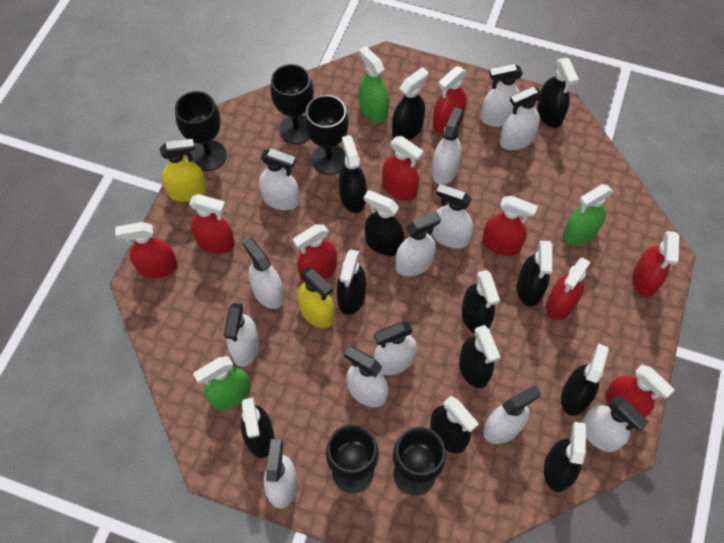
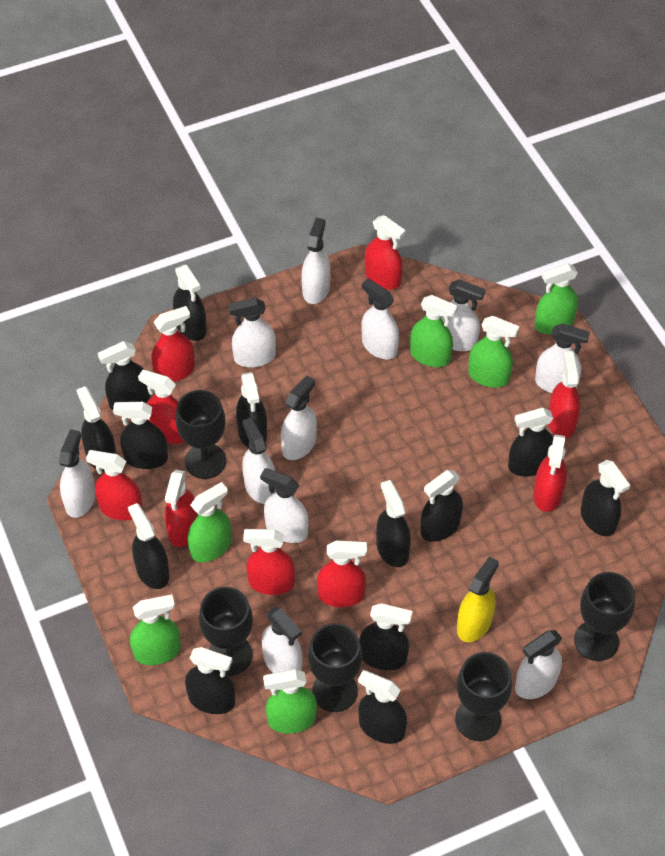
black spray bottle: [241,398,274,458] [336,249,366,315] [339,135,367,213] [364,190,404,256] [392,67,428,140] [430,396,479,453] [459,325,500,388] [462,270,500,334] [517,241,552,306] [537,58,579,128] [544,422,586,492] [561,343,609,416] = 12 -> [77,386,116,472] [98,341,150,410] [113,402,168,469] [128,503,169,589] [173,265,207,341] [185,647,235,714] [236,372,267,448] [358,670,407,744] [359,603,412,670] [376,480,411,567] [421,470,463,542] [508,408,553,477] [581,460,630,536] = 13
green spray bottle: [193,356,251,410] [359,46,389,122] [563,184,613,245] = 3 -> [130,595,181,665] [188,482,232,562] [263,669,317,734] [410,295,458,367] [468,316,519,388] [535,263,578,334] = 6
white spray bottle: [224,303,259,367] [242,237,284,309] [259,148,300,210] [264,439,297,509] [344,346,388,407] [374,322,417,375] [396,211,441,276] [432,107,463,185] [432,184,473,249] [481,64,523,127] [483,385,541,444] [500,86,543,150] [581,396,649,452] = 13 -> [59,429,96,518] [228,298,276,367] [242,418,276,504] [260,468,309,543] [261,606,303,673] [281,375,317,460] [301,218,331,304] [362,279,399,359] [441,279,486,351] [515,630,562,699] [535,323,590,393] = 11
yellow spray bottle: [160,139,207,202] [297,267,334,328] = 2 -> [457,556,499,642] = 1

